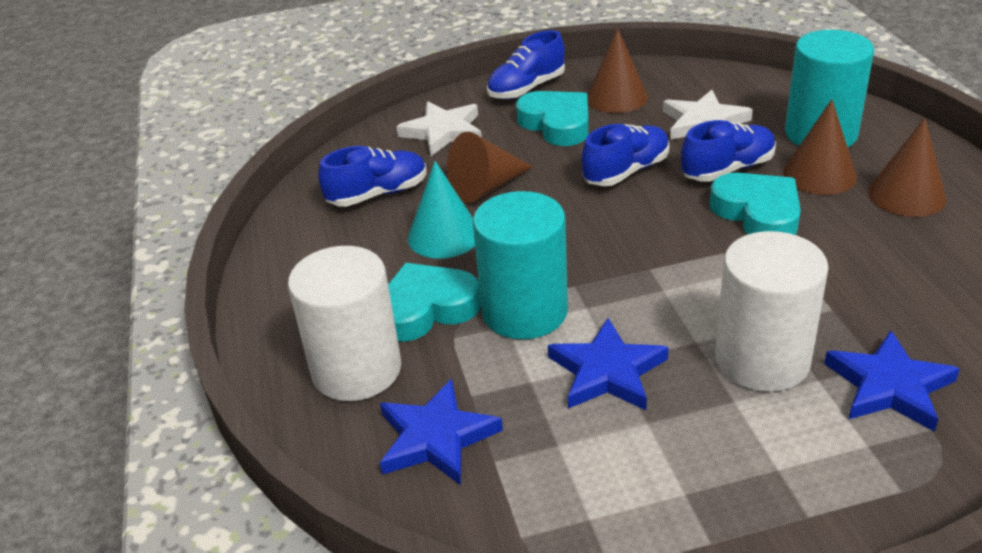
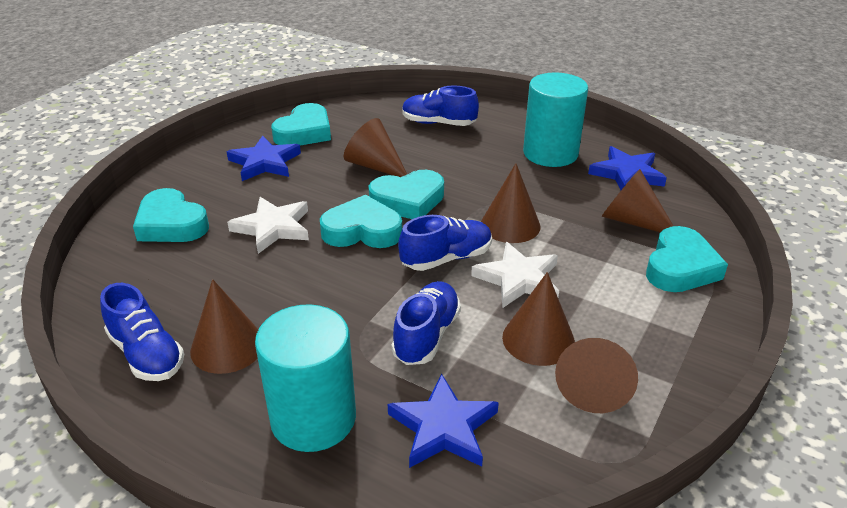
brown cone: [447,132,533,203] [587,29,648,113] [783,99,857,195] [868,118,947,217] = 4 -> [190,279,259,374] [344,118,407,177] [481,163,541,243] [502,272,575,366] [555,338,638,413] [602,169,673,233] = 6
turquoise cone: [408,161,475,259] = 1 -> none = 0
turquoise heart: [388,263,481,342] [516,91,589,146] [710,173,801,235] = 3 -> [133,188,209,242] [271,103,331,145] [320,195,402,248] [369,170,444,219] [646,226,728,292] = 5
white cylinder: [288,246,401,401] [715,231,829,392] = 2 -> none = 0

